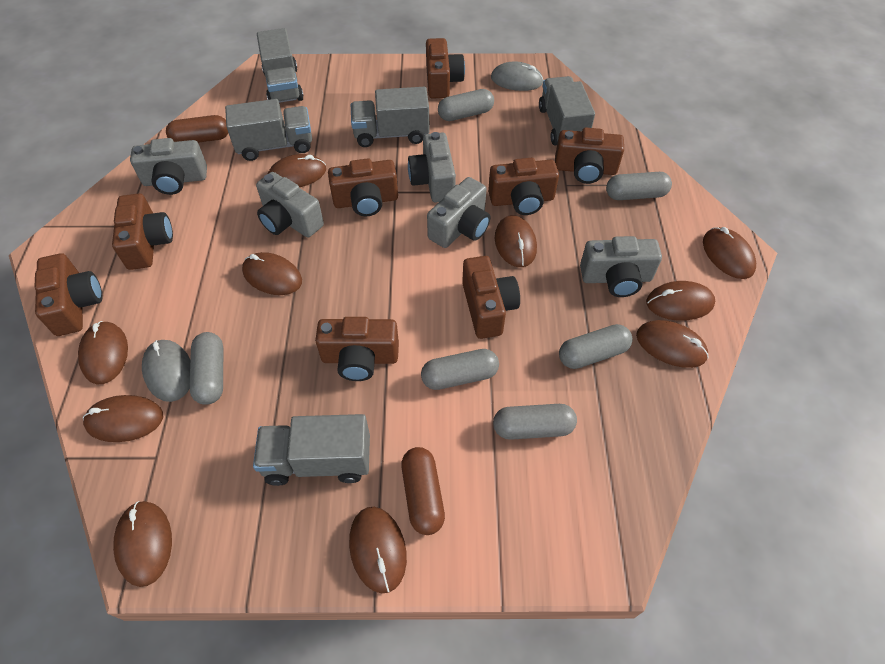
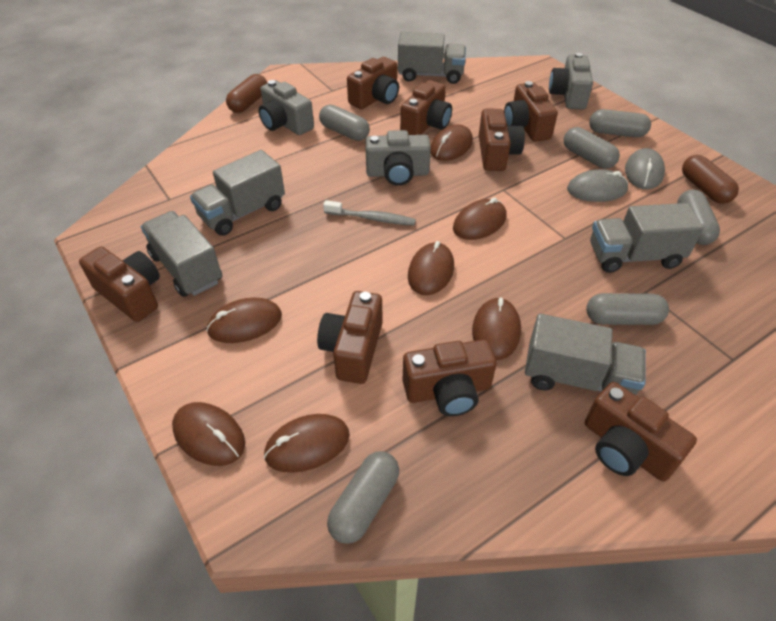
brown mouse: [78,321,128,384] [83,395,163,442] [113,501,172,587] [242,252,302,295] [268,154,326,187] [349,507,407,593] [495,215,537,267] [636,320,709,368] [646,281,715,321] [703,227,756,279] = 10 -> [172,402,245,466] [206,298,282,343] [264,414,350,473] [408,241,454,295] [430,124,473,161] [453,198,507,240] [472,298,521,360] = 7
grey camera: [130,138,207,195] [256,172,324,237] [408,132,456,202] [427,177,490,248] [580,236,662,297] = 5 -> [258,80,314,135] [365,130,431,186] [549,53,593,109] = 3
grey toothbrush: none = 0 -> [323,200,416,226] = 1

